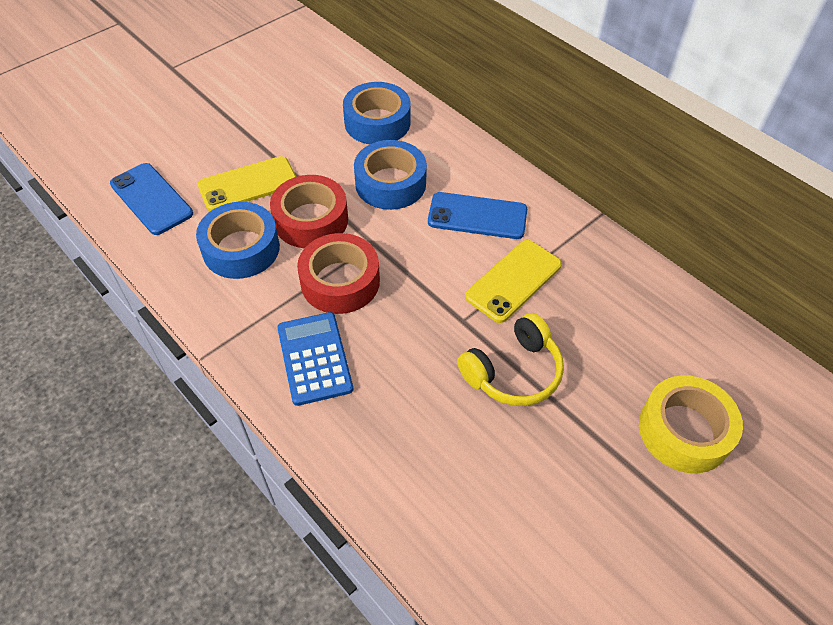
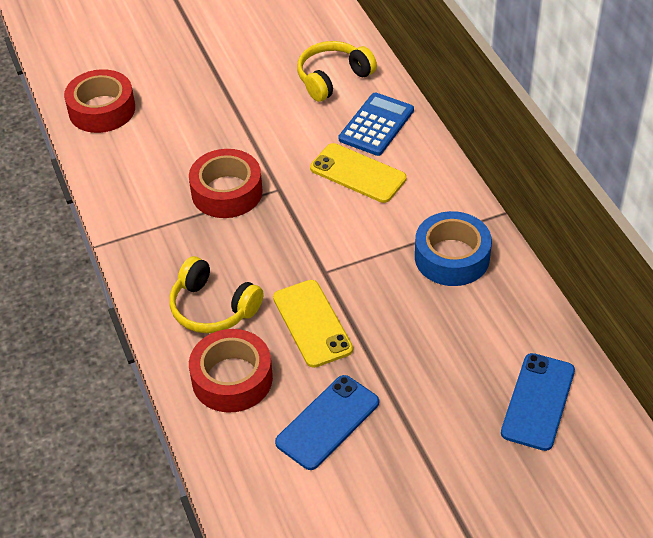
blue tape: [196,202,280,279] [343,82,411,144] [354,140,427,210] = 3 -> [415,211,492,286] = 1
red tape: [270,175,348,248] [297,233,380,314] = 2 -> [64,69,135,133] [189,149,263,218] [189,329,273,413] = 3
yellow headphones: [457,313,564,406] = 1 -> [169,256,263,333] [297,41,377,102] = 2
yellow tape: [639,375,743,473] = 1 -> none = 0

